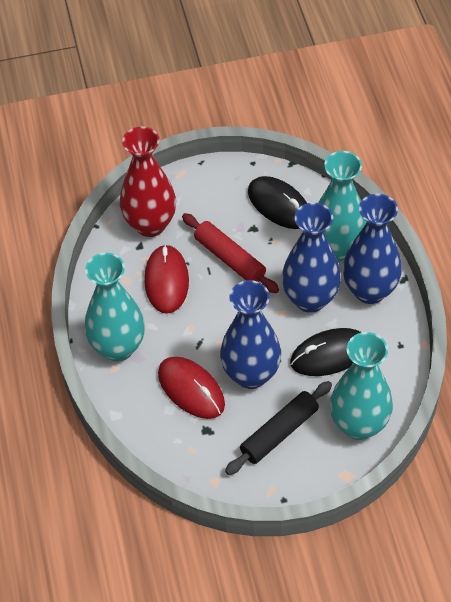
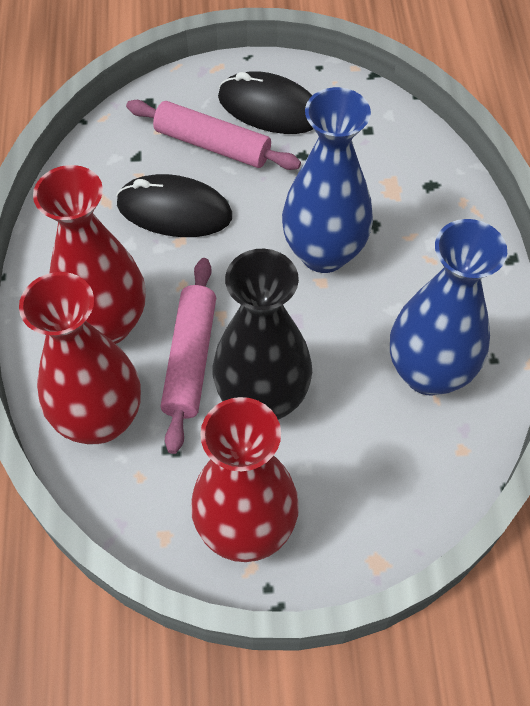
black rolling pin: [225,381,332,475] = 1 -> none = 0
black vase: none = 0 -> [212,249,312,420] = 1
blue vase: [220,280,281,389] [282,202,341,313] [343,194,402,304] = 3 -> [282,87,373,273] [390,219,507,396] = 2
pink rolling pin: none = 0 -> [126,100,301,170] [161,258,216,454] = 2
red mouse: [144,244,189,314] [158,357,225,419] = 2 -> none = 0
red rolling pin: [182,213,279,293] = 1 -> none = 0
red vase: [120,127,176,237] = 1 -> [19,272,141,445] [33,165,145,344] [191,397,299,562] = 3
turquoise vase: [85,253,145,362] [318,151,367,262] [330,332,393,440] = 3 -> none = 0

